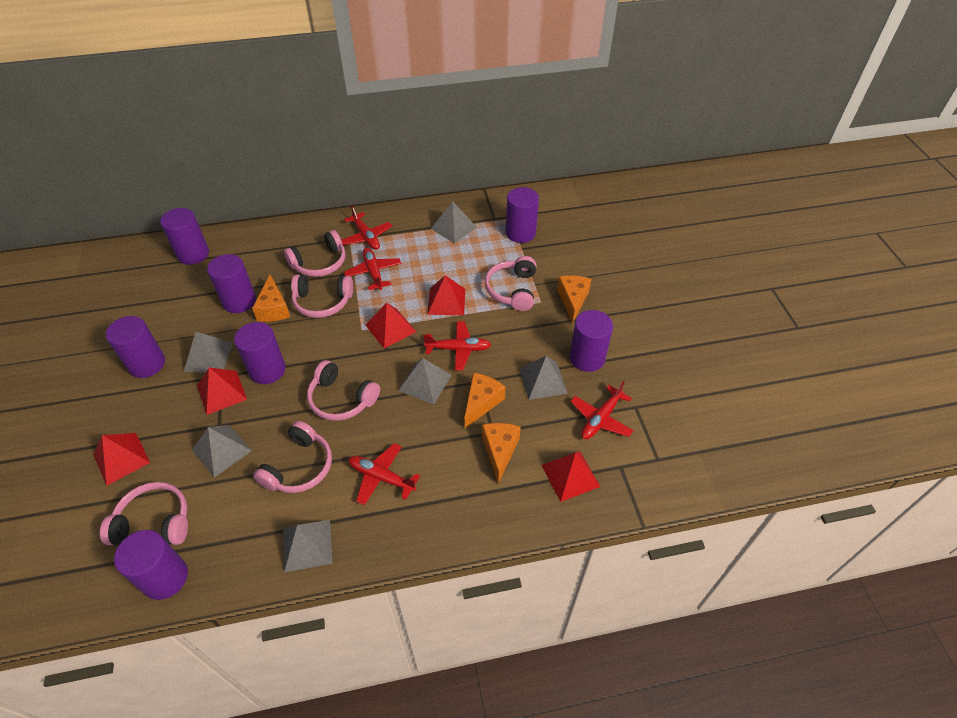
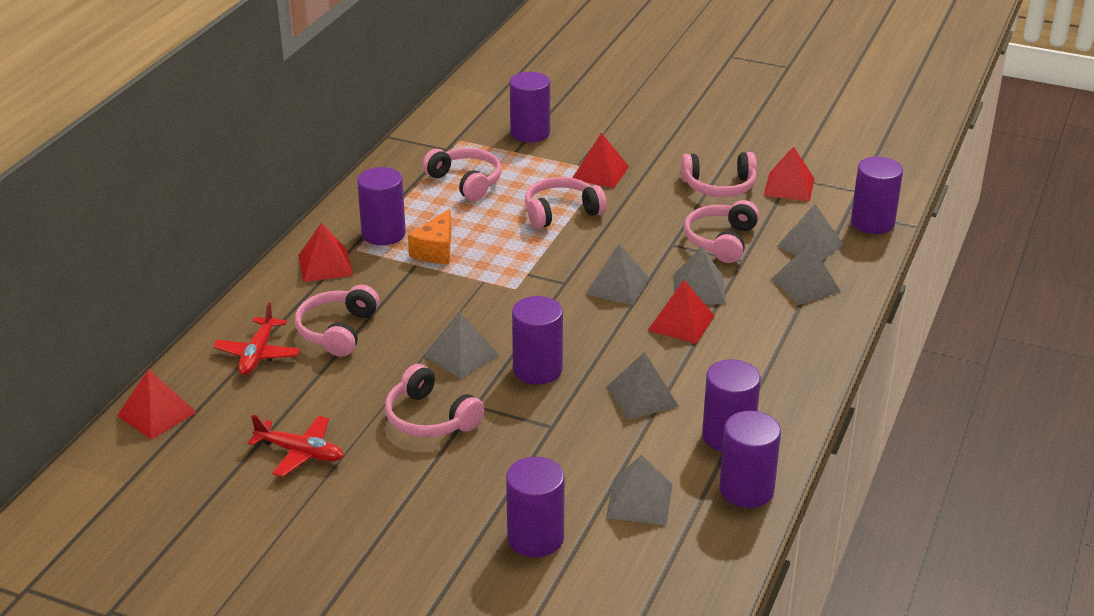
grey pyramid: [184,332,233,373] [192,425,252,477] [283,520,333,573] [398,358,451,405] [431,201,476,244] [519,356,568,400] = 6 -> [425,312,499,379] [586,244,650,305] [606,455,672,525] [607,352,679,419] [673,247,726,304] [771,243,841,305] [776,204,844,260] = 7
orange cheese: [252,275,290,322] [465,373,505,428] [482,423,521,484] [557,276,591,323] = 4 -> [408,208,451,264] = 1
red plane: [341,205,392,250] [344,248,401,290] [348,443,420,505] [423,321,492,371] [570,381,633,439] = 5 -> [213,302,300,375] [248,415,344,477] = 2

